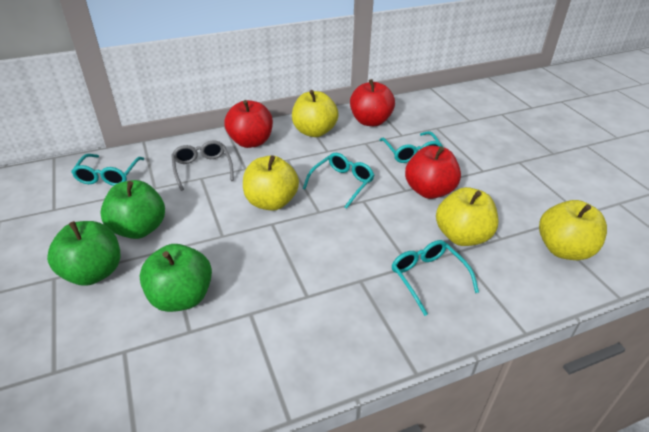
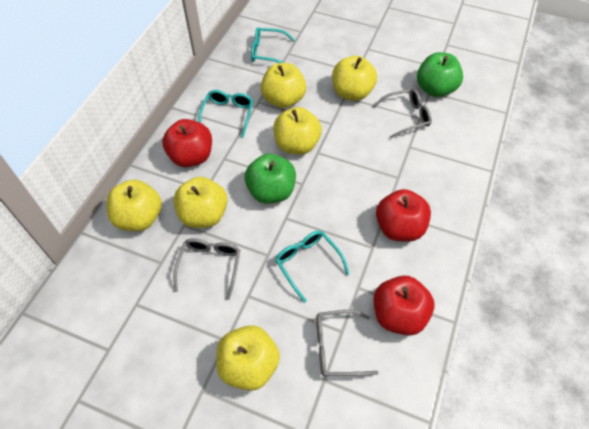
green apple: [47,221,120,286] [100,180,165,239] [140,244,212,312] = 3 -> [244,153,296,203] [417,52,463,97] = 2
grey glasses: [171,140,234,191] = 1 -> [173,238,240,300] [316,310,378,376] [373,88,432,139] = 3
turquoise glasses: [71,154,144,186] [303,153,374,209] [380,131,443,163] [392,240,479,316] = 4 -> [198,90,253,138] [251,27,295,63] [275,231,349,303] = 3
yellow apple: [243,155,299,211] [292,90,339,137] [436,187,499,246] [539,200,607,260] = 4 -> [106,180,162,231] [174,177,228,228] [216,325,280,391] [261,63,306,108] [273,107,322,155] [332,56,377,101] = 6

